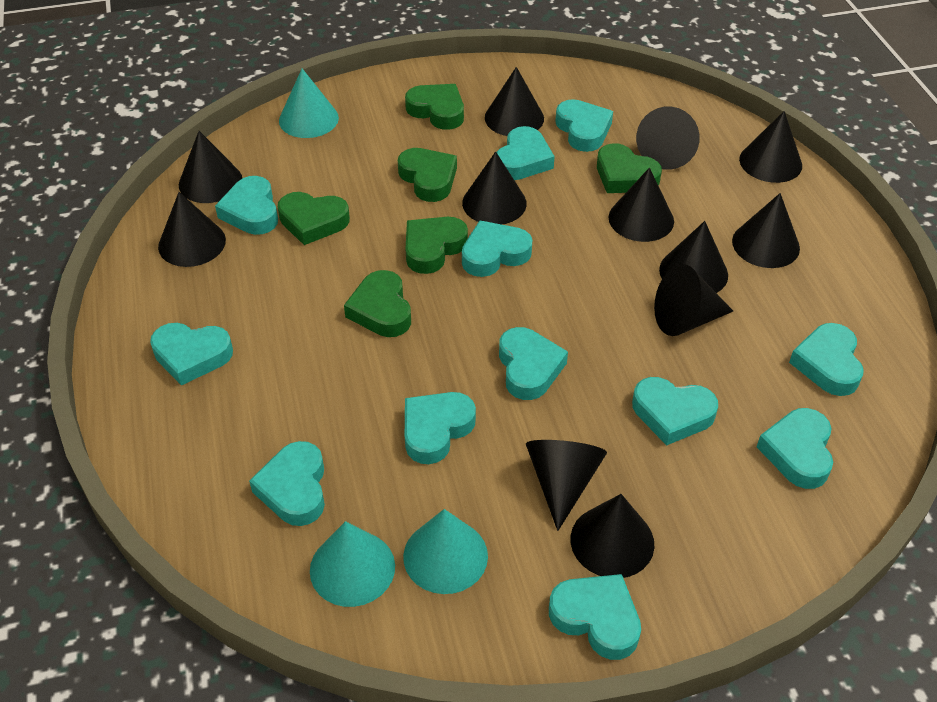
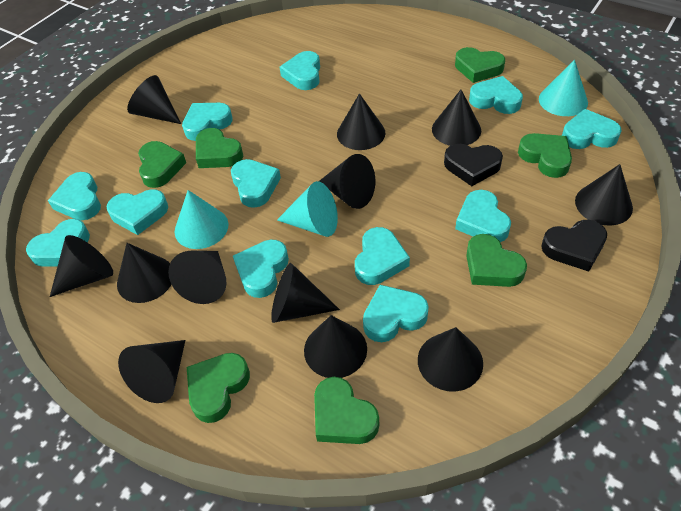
black heart: none = 0 -> [444,144,503,186] [541,220,607,272] = 2
green heart: [278,192,350,245] [344,270,411,337] [398,148,457,202] [405,84,464,130] [405,217,468,274] [597,143,662,193] = 6 -> [138,141,186,188] [187,353,250,423] [196,128,243,168] [314,377,379,444] [455,47,505,83] [466,234,527,287] [518,133,572,178] = 7

